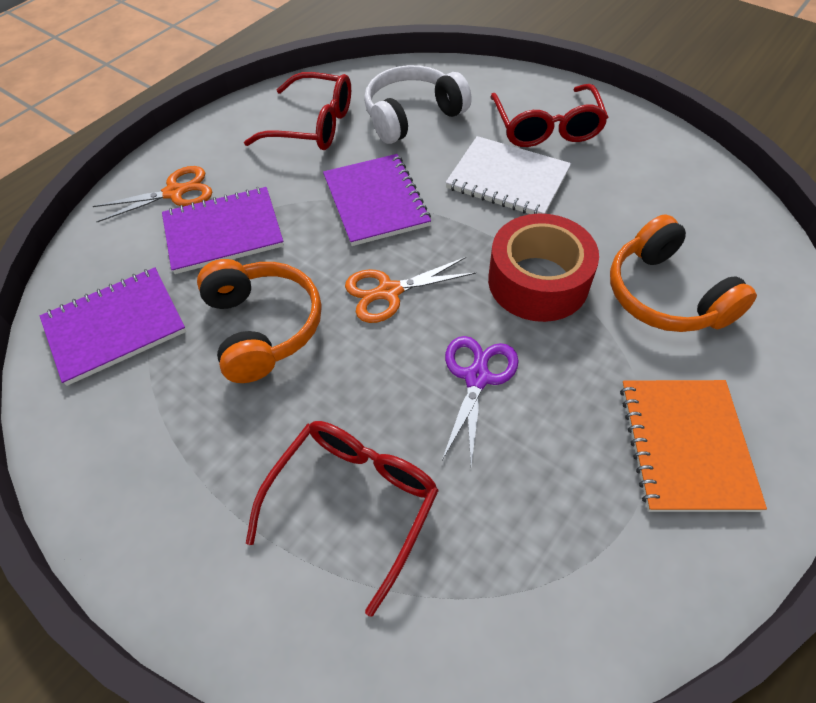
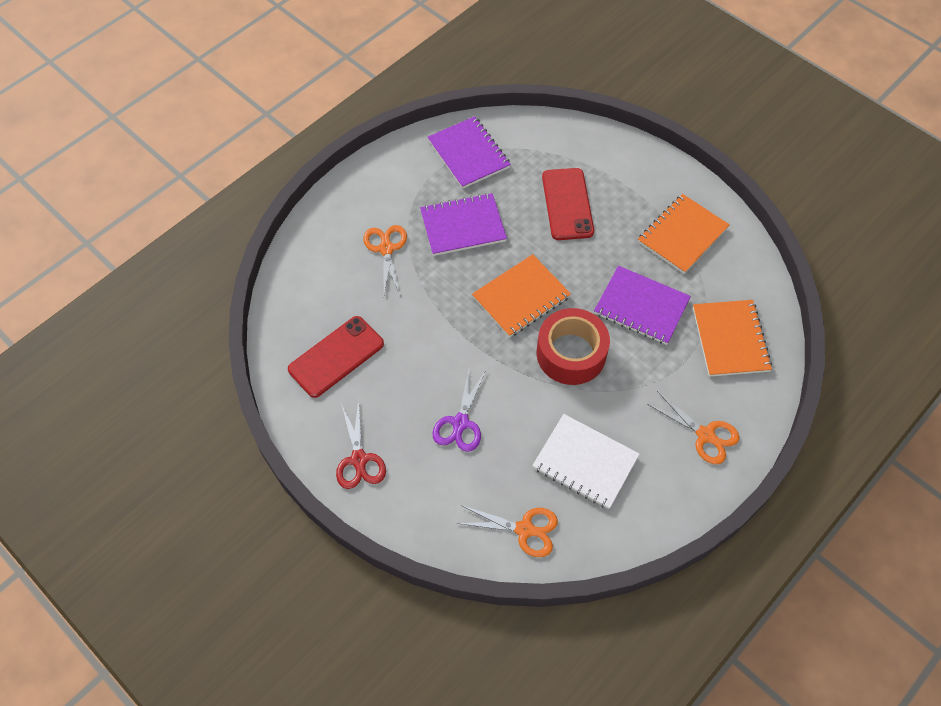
orange headphones: [197,259,322,383] [610,215,757,332] = 2 -> none = 0
orange notebook: [620,380,767,512] = 1 -> [472,254,571,338] [638,194,730,274] [693,300,772,377] = 3
orange scissors: [93,166,212,222] [345,257,476,323] = 2 -> [363,225,407,297] [457,505,558,557] [647,391,740,464] = 3
red glasses: [244,72,351,150] [246,421,439,617] [490,84,608,147] = 3 -> none = 0
red phone: none = 0 -> [288,316,384,398] [542,168,594,240] = 2
red scissors: none = 0 -> [336,400,386,489] = 1
white headphones: [364,65,472,144] = 1 -> none = 0

